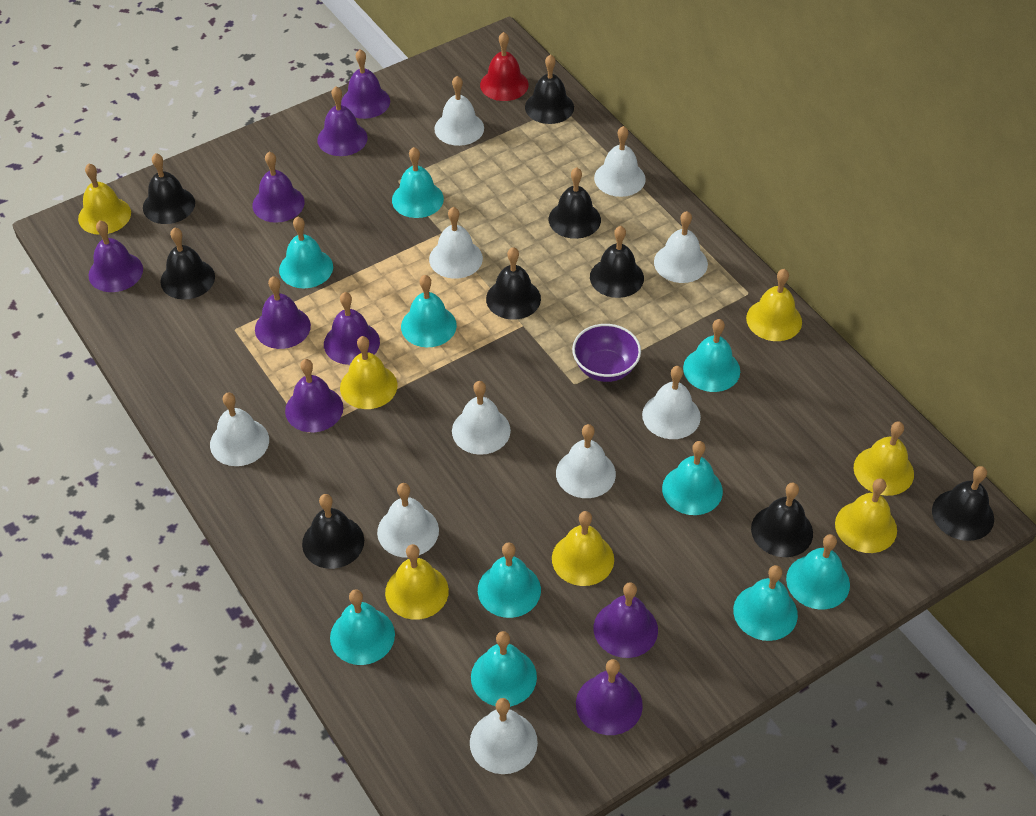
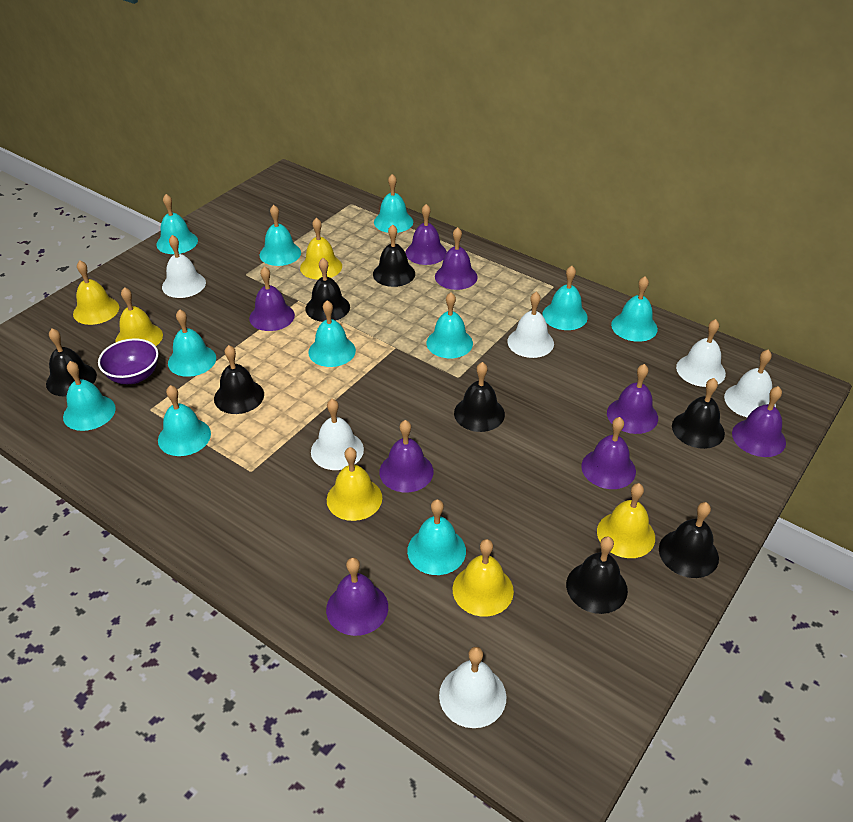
black bell: [143,153,195,224] [160,227,215,300] [302,494,364,569] [486,247,541,320] [525,54,574,124] [549,167,601,239] [590,226,644,298] [751,483,813,557] [932,466,994,541] = 9 -> [46,328,97,397] [214,345,264,414] [306,258,350,322] [373,224,415,287] [454,362,505,432] [566,536,628,614] [659,502,719,578] [672,378,725,449] = 8
purple bell: [88,220,143,292] [252,151,305,223] [255,276,311,349] [285,359,343,432] [317,86,368,156] [324,292,380,365] [341,49,390,119] [576,659,643,735] [594,582,658,658] = 9 -> [249,266,295,331] [326,558,388,636] [379,420,434,492] [406,204,447,265] [435,227,478,290] [581,417,636,489] [607,364,658,434] [732,386,786,457] = 8
red bell: [480,32,529,101] = 1 -> none = 0
turquoise bell: [279,217,333,288] [330,589,395,665] [392,147,444,218] [401,275,457,347] [471,631,537,707] [478,543,541,618] [662,441,723,515] [683,319,740,392] [733,565,798,641] [786,534,850,610] = 10 -> [63,361,116,431] [157,194,198,254] [158,385,211,456] [168,309,216,377] [260,205,301,266] [308,300,356,367] [374,174,413,233] [407,499,466,575] [426,292,473,358] [542,266,588,330] [611,276,658,342] = 11
white bell: [210,392,269,466] [377,483,439,557] [429,207,483,279] [434,76,484,146] [452,381,511,455] [470,698,538,774] [556,424,616,498] [594,126,646,197] [642,366,701,439] [654,211,708,283] = 10 -> [162,235,206,298] [311,399,364,470] [439,647,506,728] [508,292,554,358] [676,319,726,387] [724,350,776,417] = 6
yellow bell: [78,164,131,235] [340,336,397,409] [385,544,449,620] [552,511,614,586] [746,269,802,341] [835,478,897,553] [854,421,914,496] = 7 -> [73,260,119,325] [115,287,163,346] [300,218,342,280] [327,447,382,521] [453,539,514,617] [597,483,655,558] = 6

